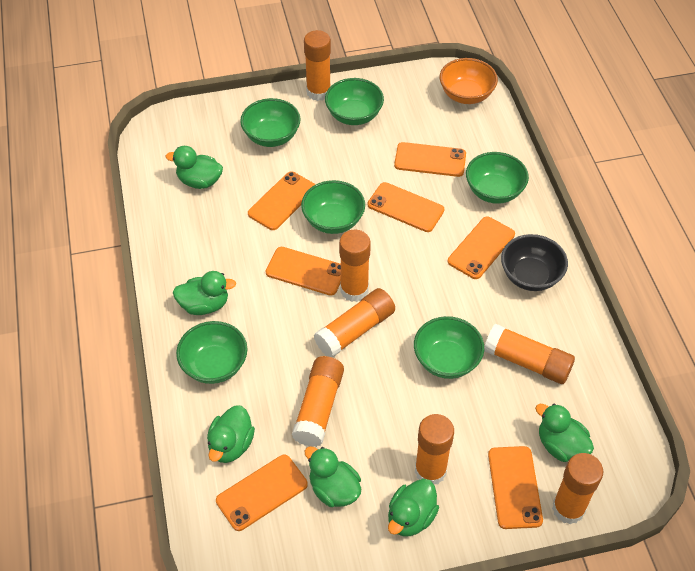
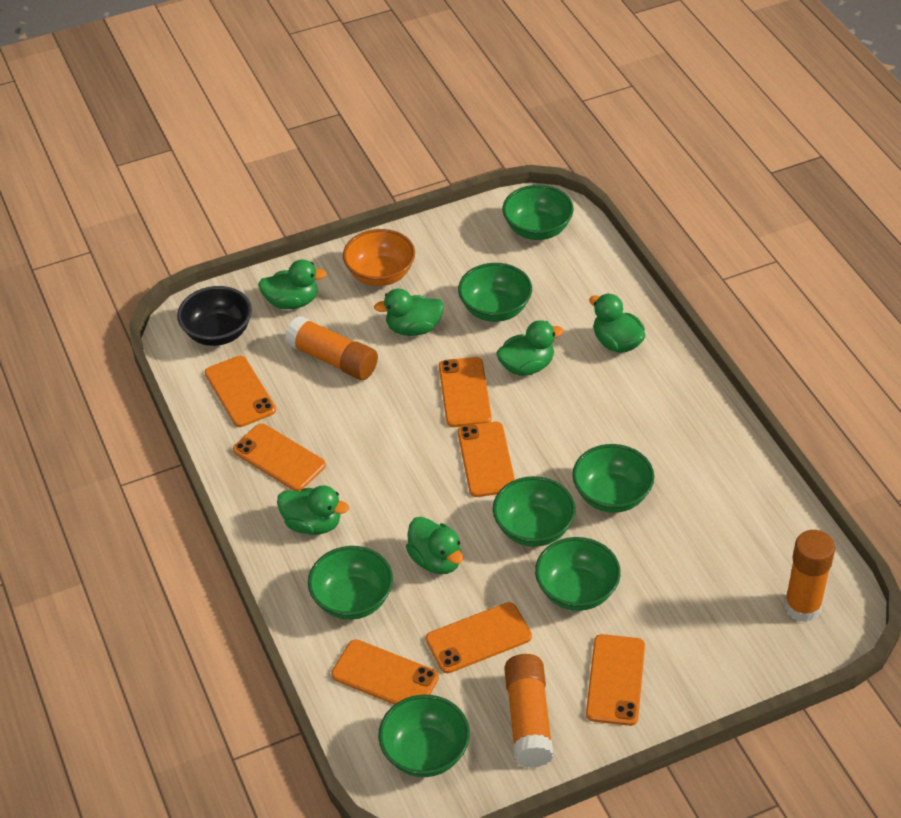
green bowl: [176,321,248,384] [240,98,301,147] [301,180,365,234] [325,78,384,125] [414,316,484,379] [466,152,529,204] = 6 -> [308,546,393,620] [378,695,470,777] [458,263,532,322] [493,476,576,547] [502,185,574,240] [535,537,621,611] [572,444,655,513] = 7
orange glue stick: [292,356,344,447] [304,30,331,101] [314,288,395,358] [339,229,371,302] [415,414,454,485] [484,324,575,384] [552,453,603,524] = 7 -> [285,316,378,380] [504,654,554,768] [784,530,835,622] = 3

